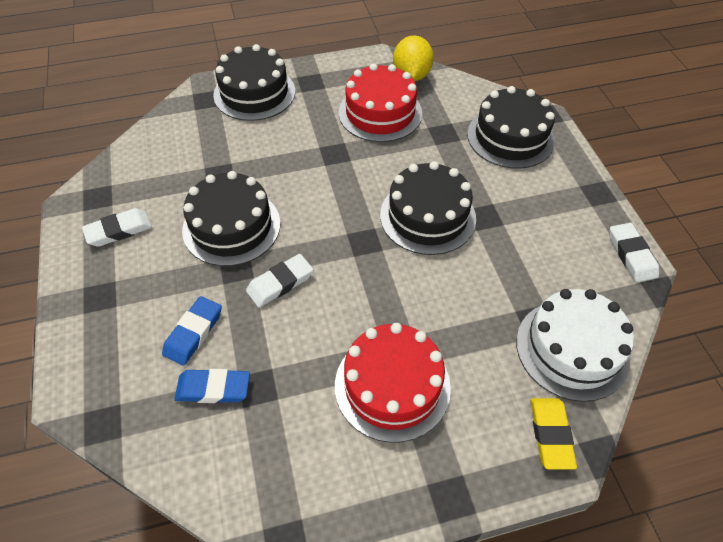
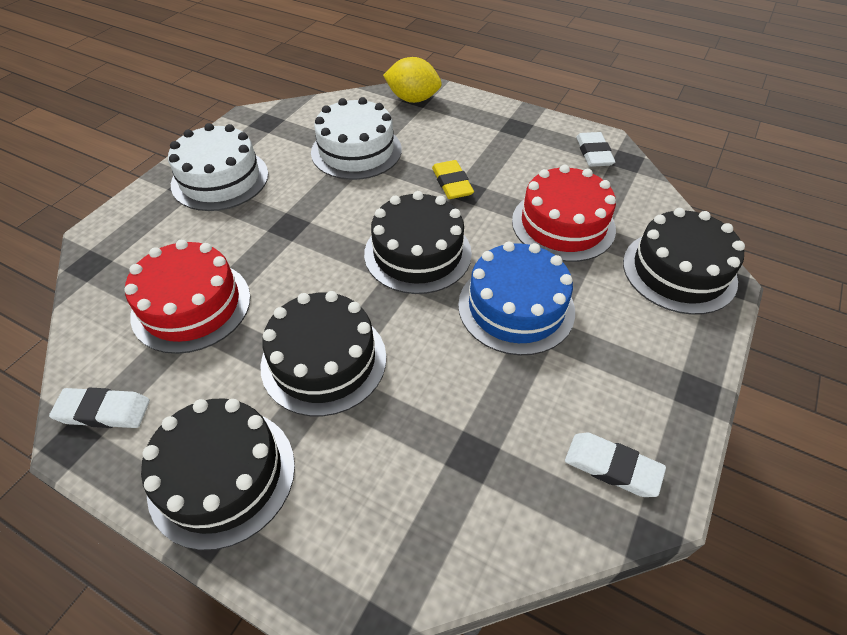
blue cake: none = 0 -> [458,242,575,355] = 1
blue eraser: [162,296,222,366] [174,369,250,403] = 2 -> none = 0
white cake: [516,289,634,402] = 1 -> [168,123,268,211] [311,97,402,180] = 2

